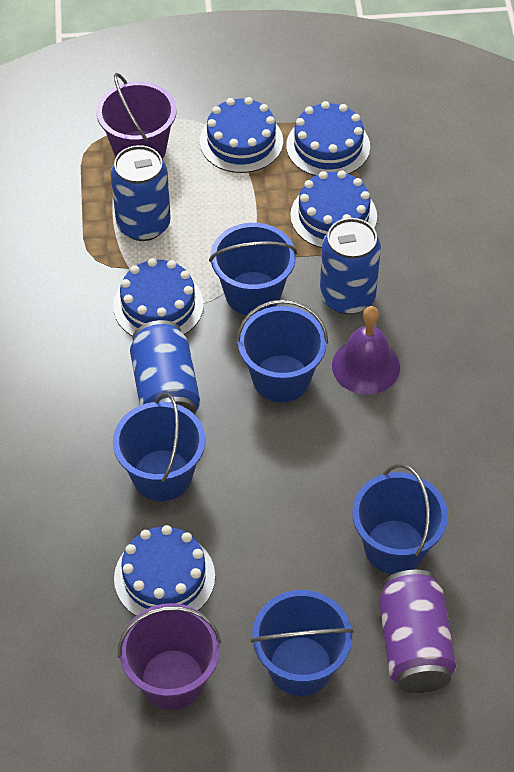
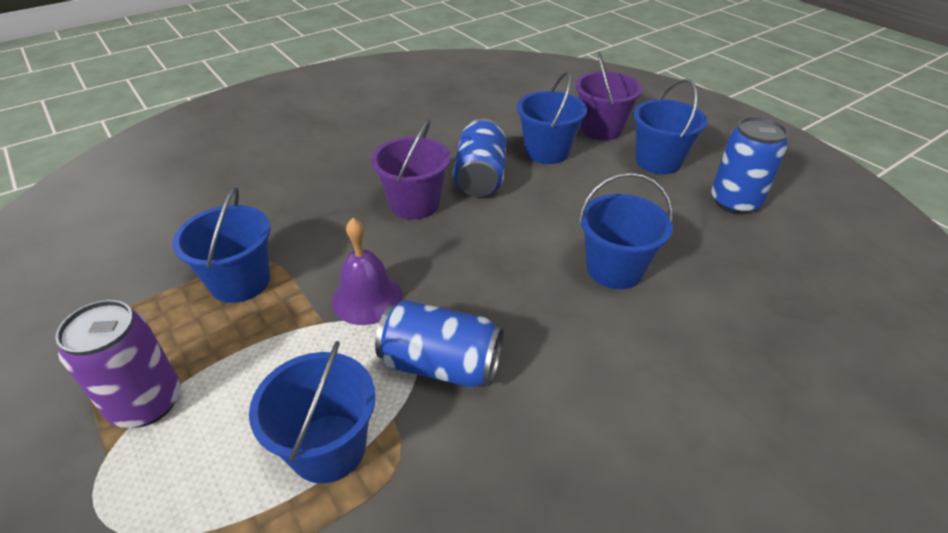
blue cake: [113,258,204,336] [114,525,215,616] [200,97,283,173] [286,101,370,176] [290,170,377,248] = 5 -> none = 0

